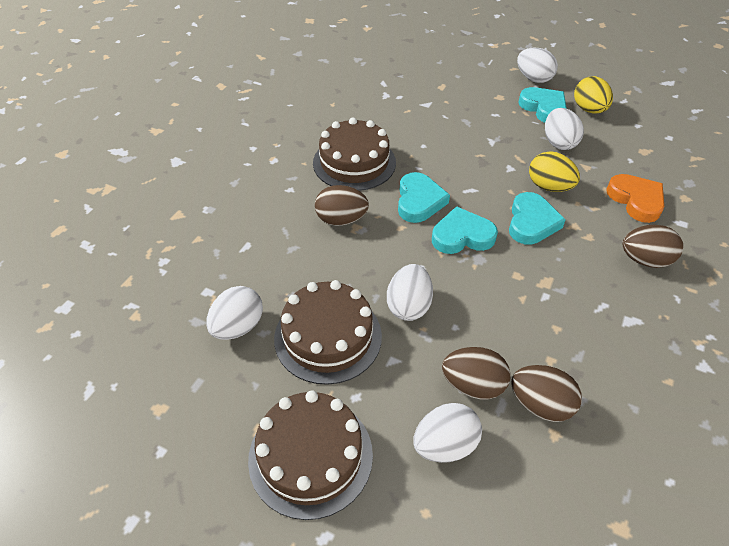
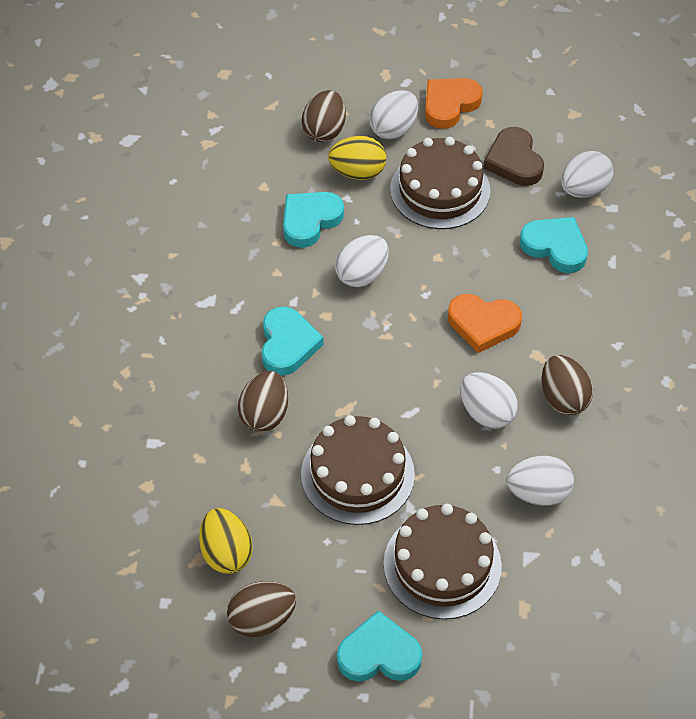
brown heart: none = 0 -> [484,127,544,186] = 1
orange heart: [606,174,664,223] = 1 -> [425,78,483,129] [448,294,522,353] = 2

